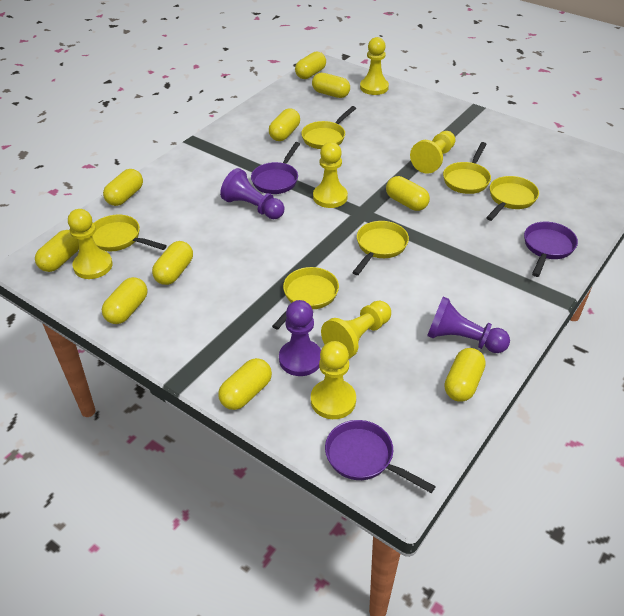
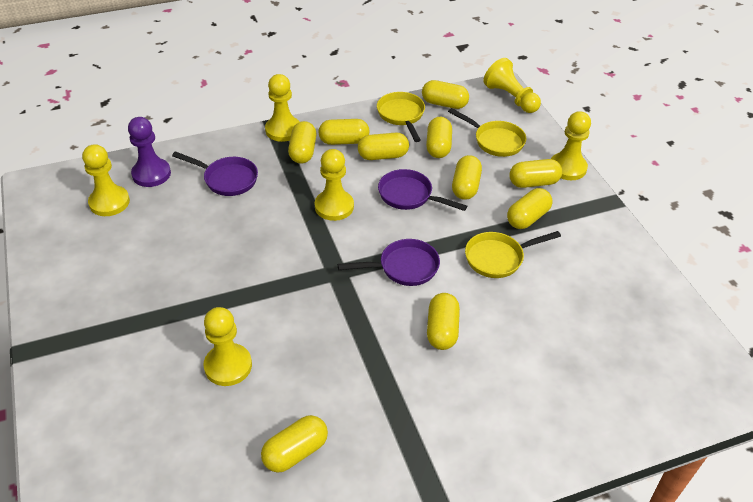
purple pawn: [220,168,284,219] [279,300,321,376] [427,297,510,353] = 3 -> [128,117,171,187] = 1
yellow pan: [92,215,167,251] [272,267,339,330] [301,106,356,149] [352,221,409,275] [443,142,491,194] [486,176,539,221] = 6 -> [377,92,425,142] [448,108,526,157] [465,231,561,278] = 3

